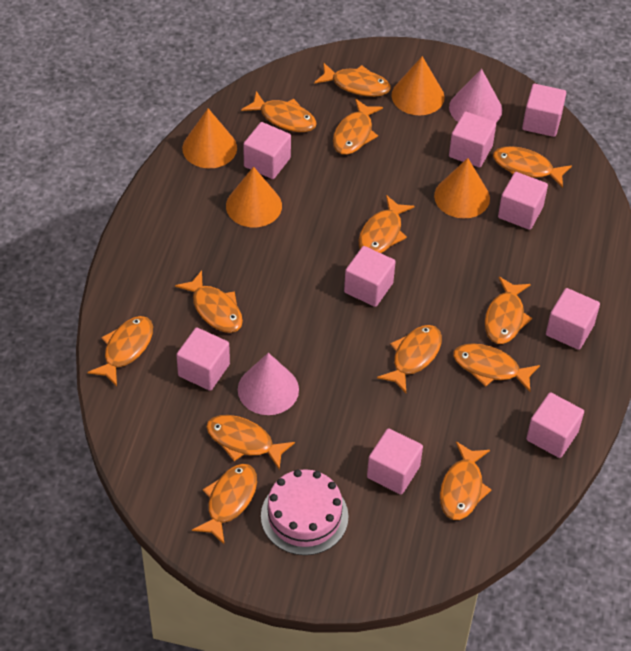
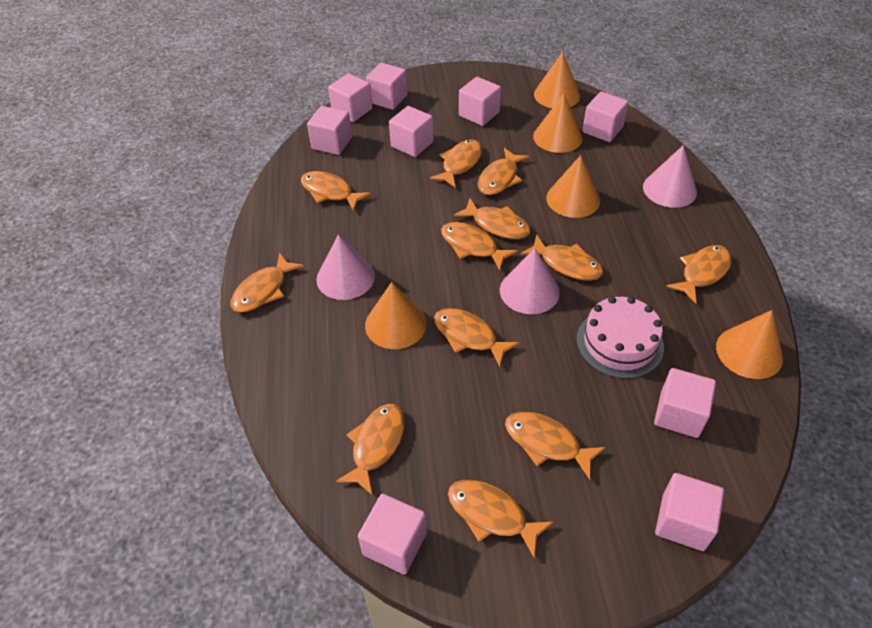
orange cone: [182,108,237,168] [226,167,282,227] [391,56,444,115] [434,158,490,218] = 4 -> [365,282,427,349] [533,93,583,153] [534,52,580,108] [546,155,600,218] [716,310,783,379] = 5
orange fish: [88,316,153,386] [175,270,243,333] [192,464,257,544] [206,415,295,470] [241,91,317,132] [314,63,391,97] [333,99,383,155] [358,195,415,253] [377,325,442,393] [440,441,491,520] [453,343,540,392] [485,277,532,344] [493,146,572,188] = 13 -> [230,252,304,312] [301,171,371,211] [336,404,405,496] [430,139,482,188] [434,308,520,367] [441,222,518,270] [448,480,554,558] [454,198,531,239] [478,148,530,195] [505,412,606,480] [521,234,604,281] [666,245,732,304] = 12
pink cone: [238,353,299,415] [449,69,502,122] = 2 -> [316,234,375,300] [500,248,560,314] [643,145,697,208] = 3

